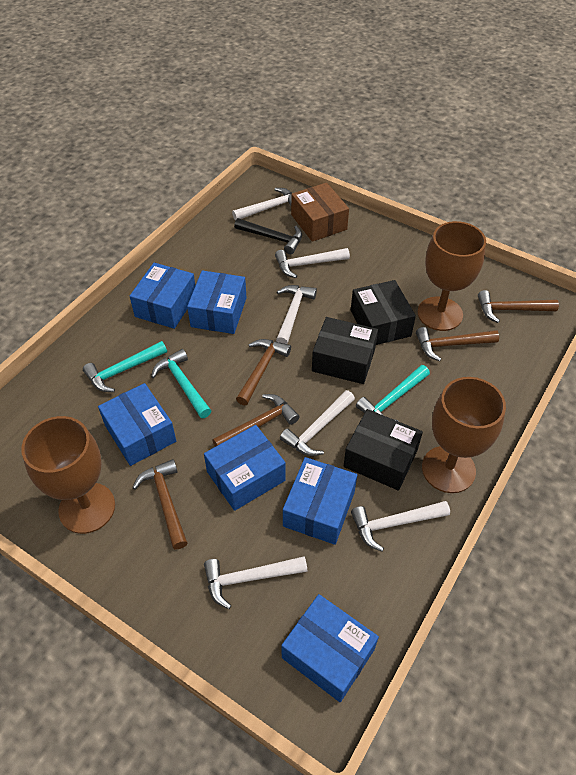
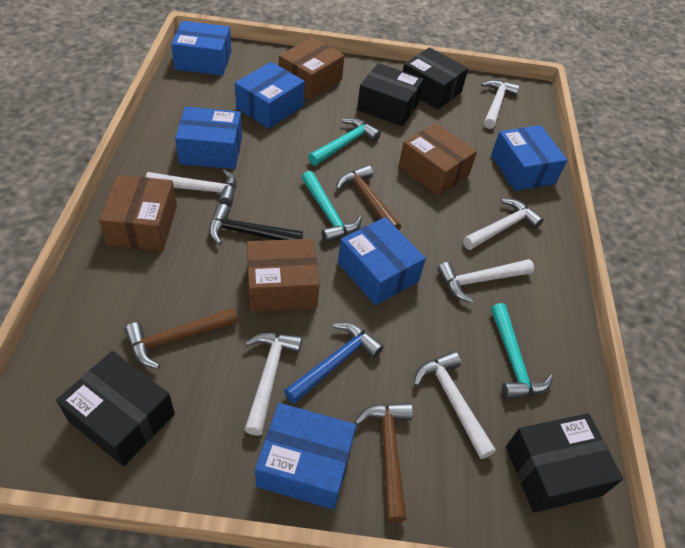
black box: [312,317,378,384] [344,409,423,491] [351,280,416,345] = 3 -> [56,351,175,466] [357,63,424,126] [403,47,468,110] [506,413,623,513] = 4
blue hammer: none = 0 -> [284,323,384,404] = 1
brown box: [291,183,349,242] = 1 -> [99,175,177,251] [247,239,319,312] [279,37,344,100] [399,123,477,196] = 4
brown goblet: [21,416,115,534] [417,221,486,331] [422,377,506,493] = 3 -> none = 0
brown hammer: [132,459,188,549] [212,394,299,447] [236,339,291,406] [416,327,499,361] [478,290,559,323] = 5 -> [125,307,238,369] [336,165,401,230] [355,403,413,522] = 3

